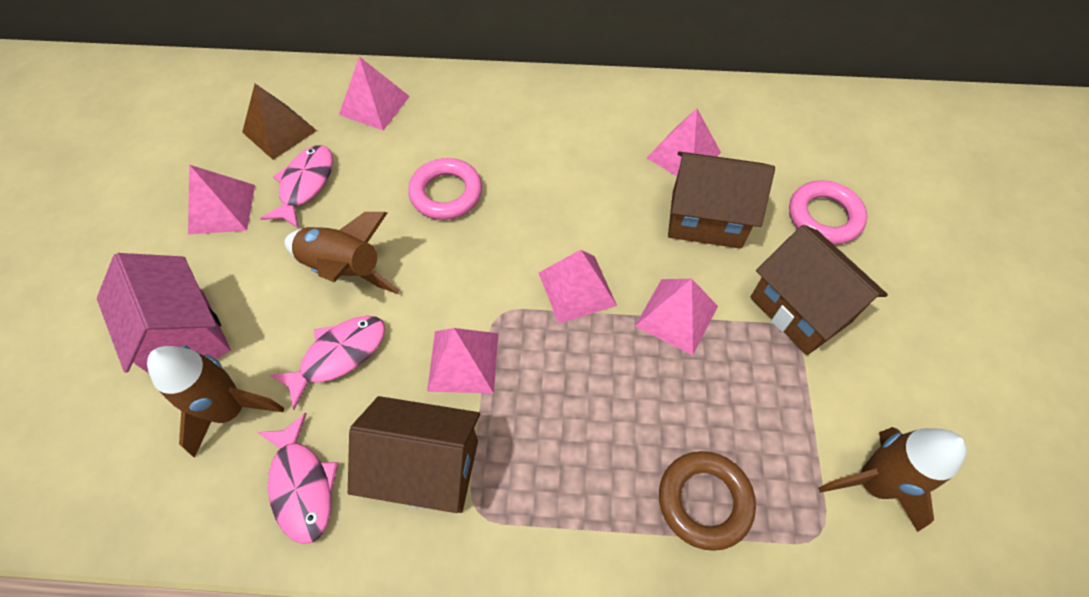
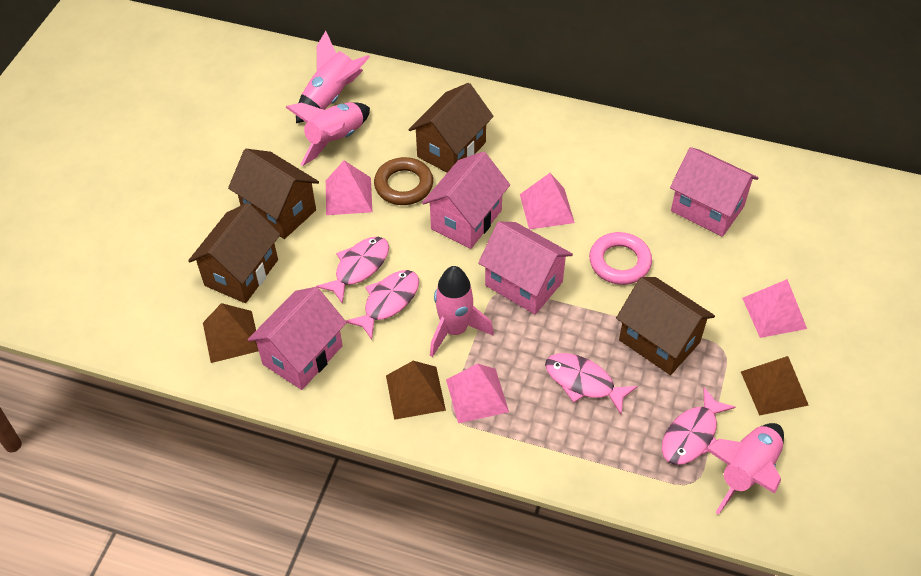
brown house: [348,396,480,513] [668,151,775,249] [750,225,888,355] = 3 -> [188,203,280,303] [228,149,319,239] [408,83,494,173] [616,277,715,375] = 4
brown pyramid: [242,84,317,160] = 1 -> [203,303,259,363] [386,361,446,420] [741,356,809,416] = 3
brown rocket: [147,346,284,458] [284,212,400,294] [818,427,967,532] = 3 -> none = 0
pink fish: [257,412,338,544] [260,145,333,229] [270,316,385,410] = 3 -> [316,237,389,304] [346,270,419,340] [545,353,638,414] [662,387,736,465] = 4
pink house: [97,253,231,373] = 1 -> [248,287,347,390] [422,151,510,249] [478,222,573,314] [670,147,758,237] = 4
pink pyramid: [188,165,255,235] [339,57,410,131] [427,328,498,394] [539,250,617,324] [635,279,718,355] [647,109,721,176] = 6 -> [326,160,372,215] [446,364,509,423] [520,173,575,229] [742,279,807,338] = 4
pink ring: [408,158,482,220] [789,180,867,245] = 2 -> [589,232,652,285] = 1
pink rocket: none = 0 -> [285,102,370,166] [296,31,370,123] [430,266,494,357] [706,423,784,515] = 4

